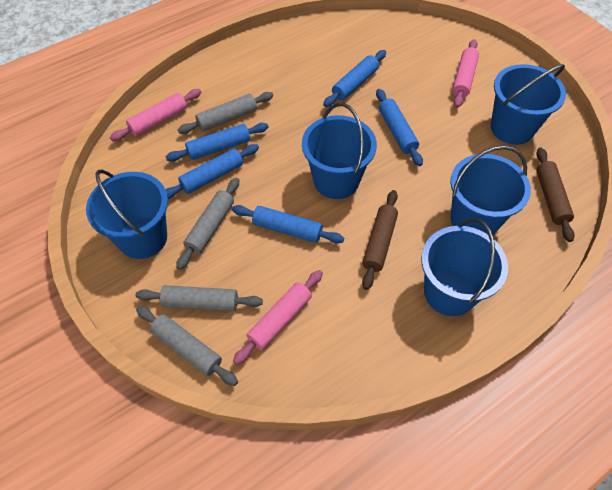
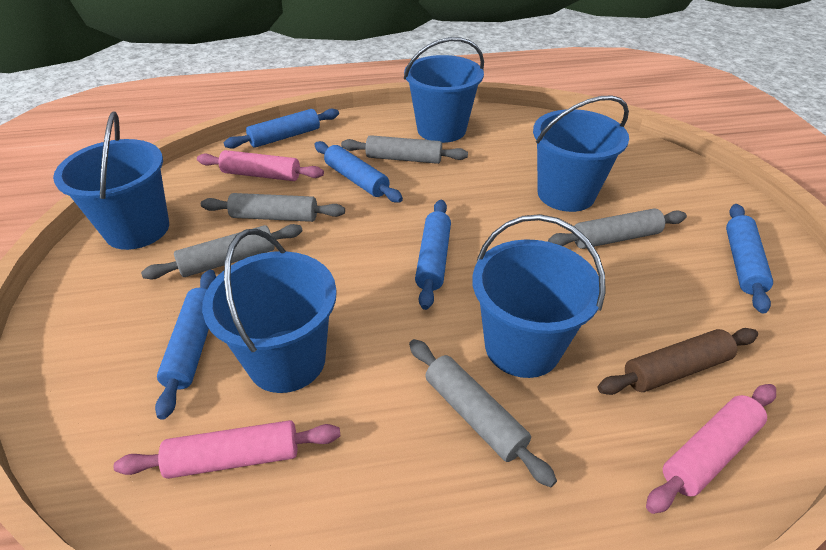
brown rolling pin: [362,190,398,290] [536,147,575,242] = 2 -> [598,328,758,395] = 1
grey rolling pin: [136,285,263,311] [136,306,238,386] [176,178,239,270] [178,92,273,134] = 4 -> [141,224,303,279] [201,193,345,222] [341,135,468,164] [409,339,557,487] [548,209,687,249] = 5

